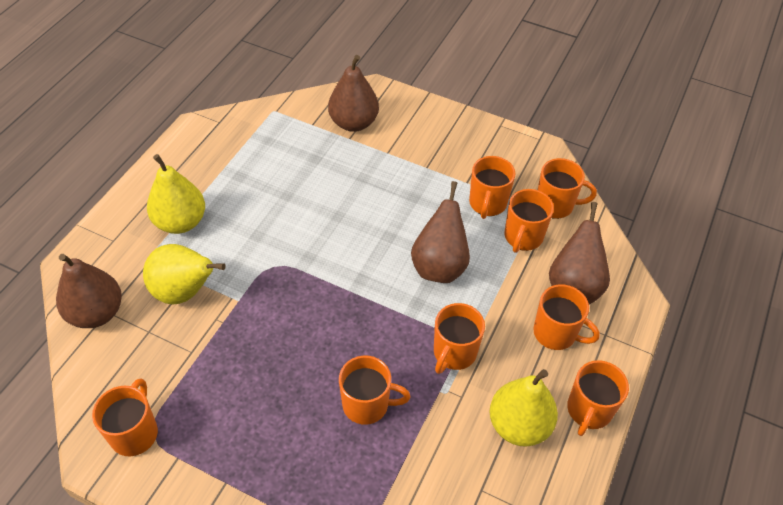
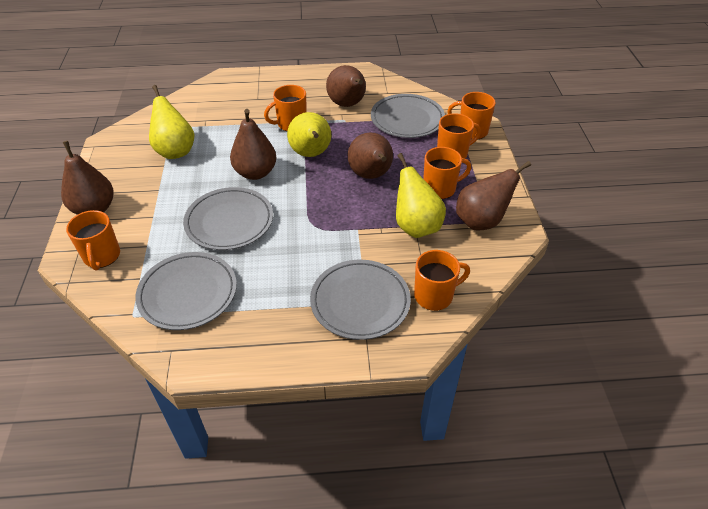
brown pear: [56,254,122,328] [328,55,379,132] [411,181,470,283] [549,202,610,305] = 4 -> [61,141,114,215] [230,109,277,180] [326,65,366,107] [348,132,393,179] [456,161,531,231] = 5
grey plate: none = 0 -> [135,252,237,330] [183,187,273,250] [310,260,411,340] [371,94,445,138] = 4
orange mug: [92,378,158,456] [339,356,411,425] [434,303,485,374] [469,156,515,219] [505,189,554,253] [533,284,600,350] [538,158,597,219] [567,360,629,436] = 8 -> [66,210,120,270] [264,85,307,131] [414,250,470,311] [423,147,471,199] [437,113,481,159] [447,92,496,140] = 6

